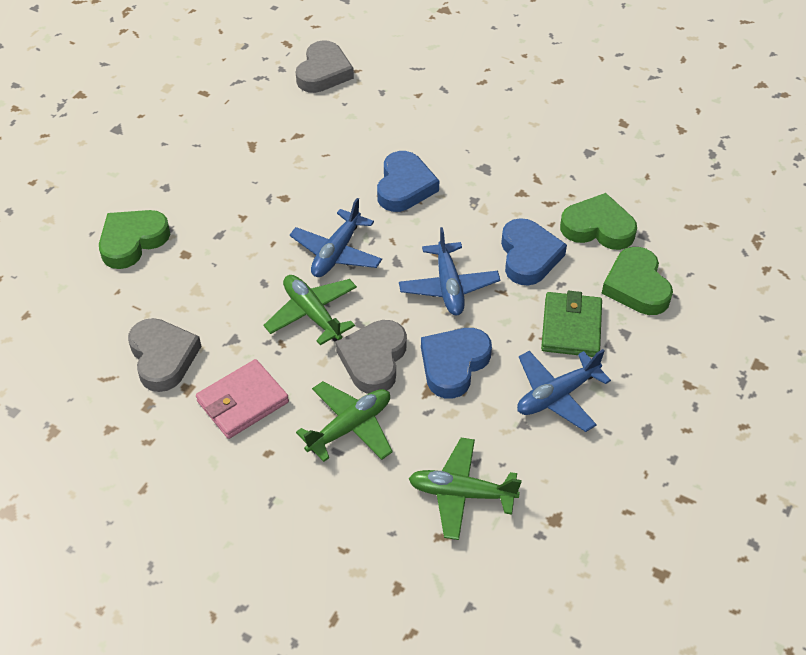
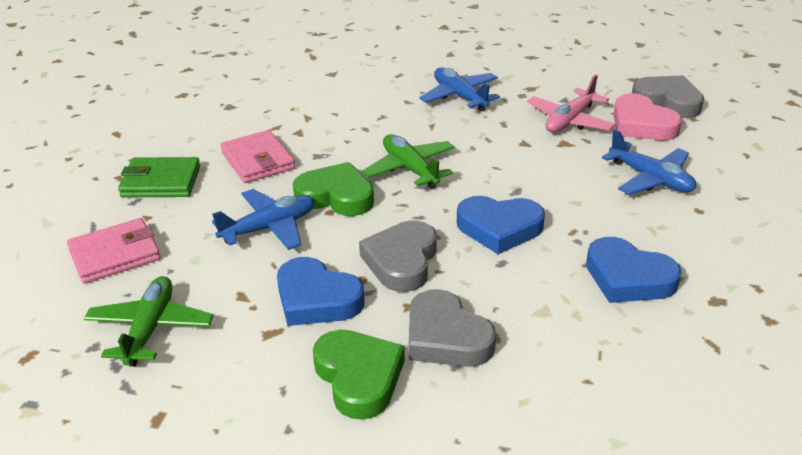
green heart: [99,210,170,269] [560,193,637,250] [602,247,673,315] = 3 -> [293,162,374,216] [313,330,405,420] = 2
green plane: [264,275,357,345] [296,381,393,462] [408,438,522,540] = 3 -> [84,276,214,367] [362,134,455,189] = 2
pink heart: none = 0 -> [613,93,682,141] = 1
pink plane: none = 0 -> [527,75,616,132] = 1
pink wallet: [196,359,289,439] = 1 -> [67,218,160,284] [220,130,295,183] = 2

